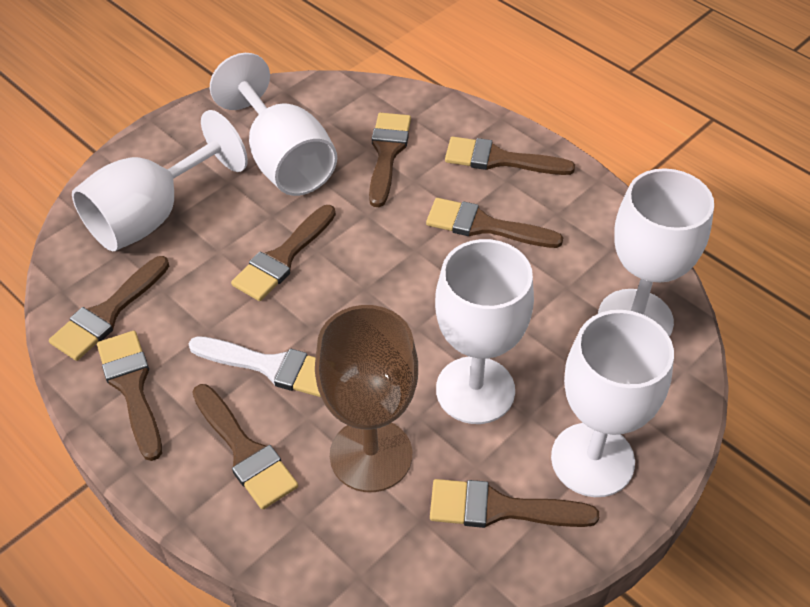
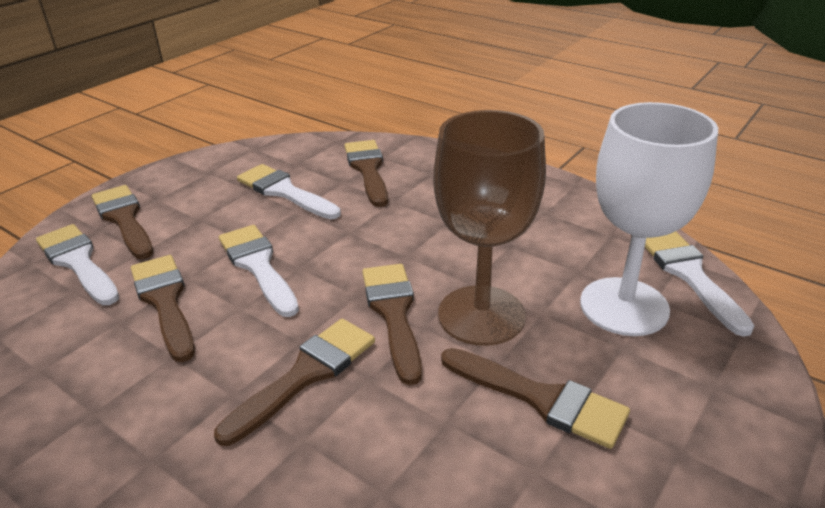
brown brush: [49,256,169,361] [97,331,162,461] [192,384,298,510] [231,205,336,301] [369,113,411,207] [426,198,563,248] [430,479,599,528] [445,137,575,175] = 8 -> [92,185,153,259] [131,255,195,362] [214,319,375,446] [344,140,388,207] [362,264,422,385] [441,348,630,449] = 6
white brush: [189,336,321,397] = 1 -> [36,224,119,305] [219,225,299,317] [237,164,341,219] [645,231,754,337] = 4
white goblet: [72,110,248,251] [210,53,337,196] [435,239,534,424] [551,310,674,497] [598,168,714,337] = 5 -> [580,102,718,336] = 1

